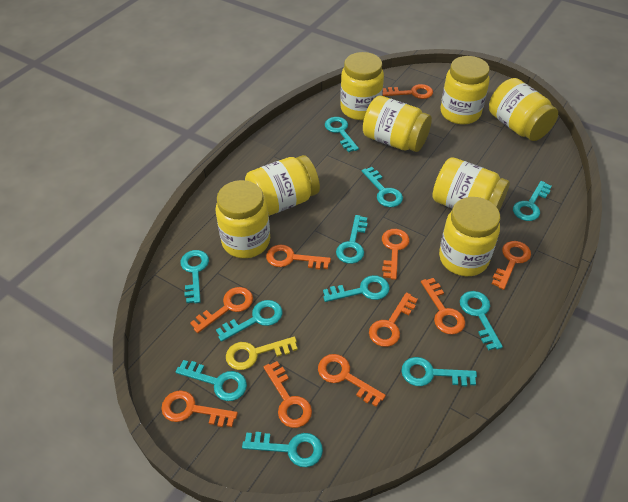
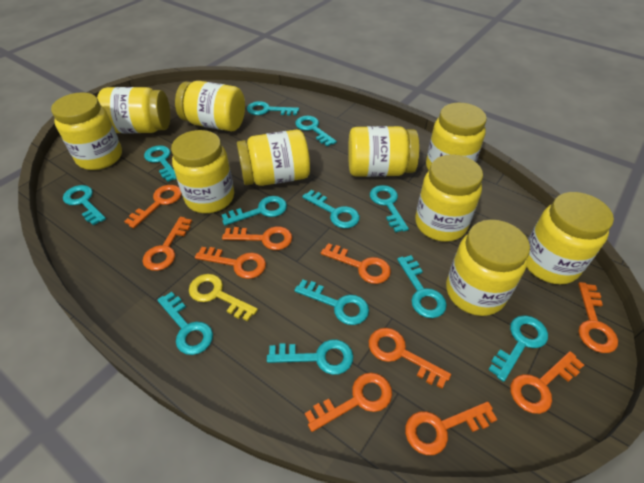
turquoise key: [176,360,247,401] [180,250,209,303] [216,300,283,342] [242,432,323,467] [323,275,390,302] [325,117,359,152] [336,215,368,264] [362,167,403,207] [401,357,477,386] [460,291,503,350] [513,181,552,221] = 11 -> [63,185,106,225] [144,145,176,182] [157,292,213,355] [222,196,287,226] [247,101,299,116] [267,339,353,375] [294,279,369,325] [295,116,337,146] [302,190,360,228] [370,185,409,233] [397,255,447,318] [488,315,548,382] = 12
yellow jar: [215,180,270,258] [245,155,320,216] [340,52,384,120] [363,96,432,152] [432,157,510,210] [439,197,500,276] [440,56,490,125] [489,78,558,141] = 8 -> [51,92,122,170] [97,87,170,133] [171,130,234,213] [175,81,245,131] [237,130,310,186] [348,126,419,177] [415,154,483,242] [426,103,487,171] [446,220,530,316] [527,192,614,284] = 10

